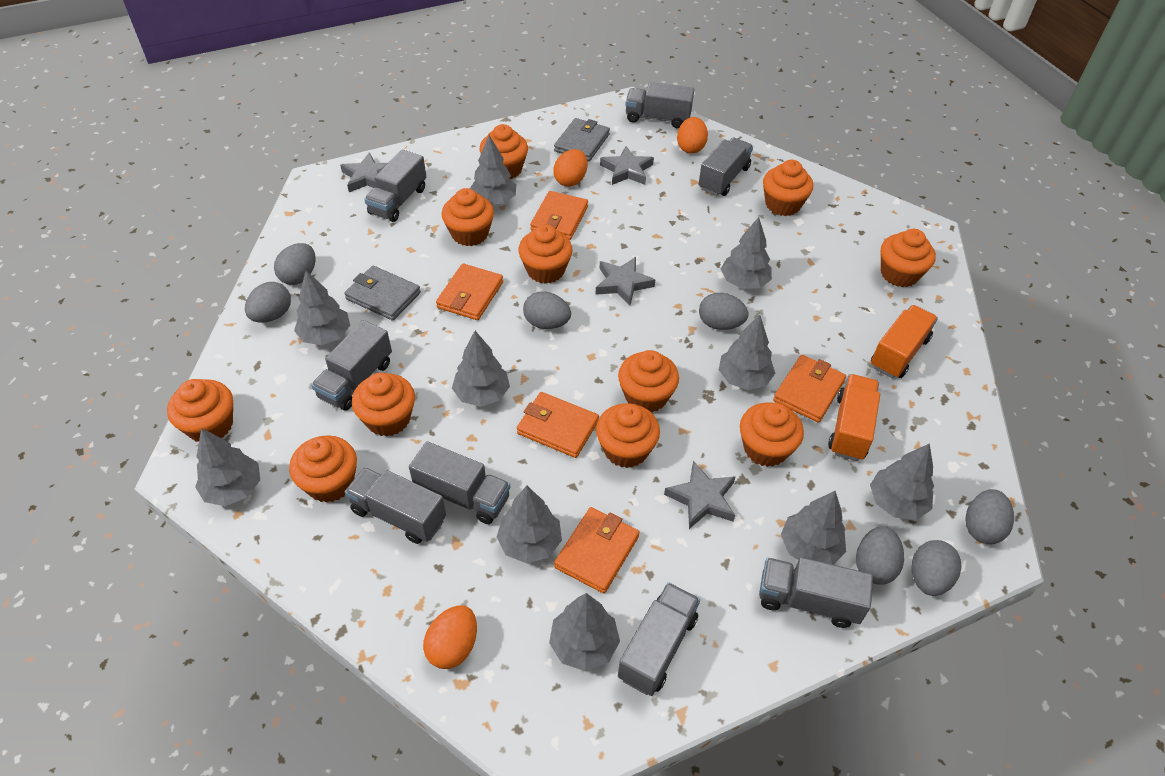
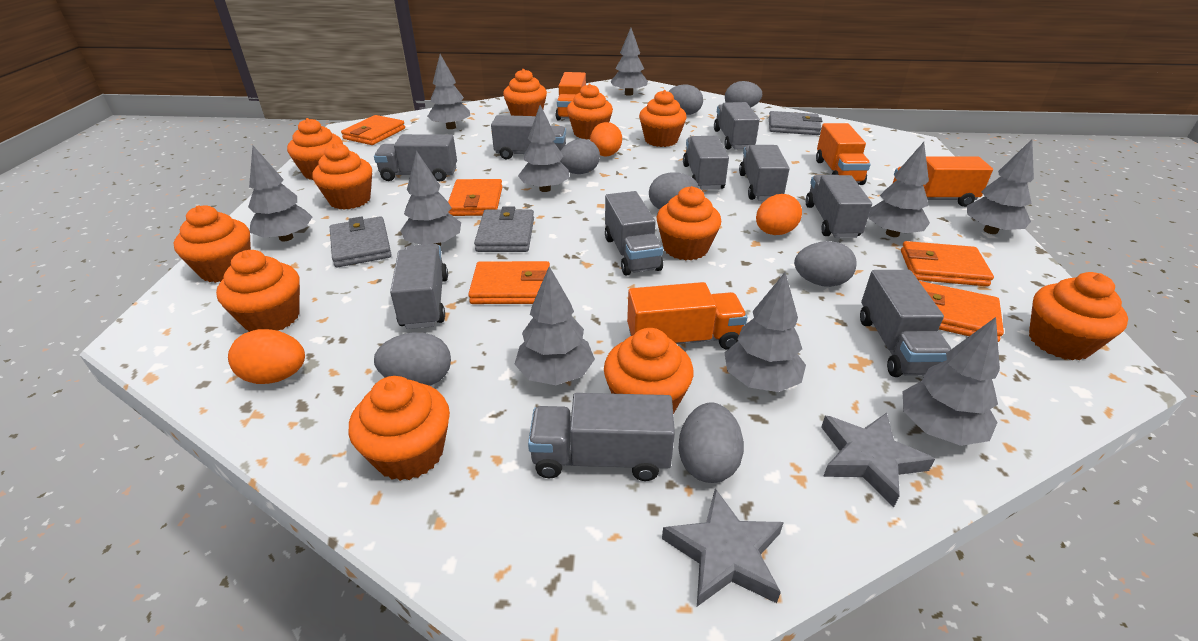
grey star: [340,152,388,192] [595,257,655,306] [600,146,654,185] [664,461,736,529] = 4 -> [662,488,784,606] [821,413,935,507] = 2
grey truck: [311,320,392,411] [345,467,446,544] [364,149,426,222] [409,441,510,524] [618,582,700,696] [625,82,694,128] [699,138,753,196] [759,557,873,628] = 8 -> [374,134,457,181] [390,244,448,329] [491,115,566,160] [528,393,675,481] [605,191,663,275] [683,136,729,190] [714,102,760,150] [739,145,790,201] [805,175,872,238] [860,270,951,377] = 10
grey wallet: [344,266,421,321] [554,118,610,161] = 2 -> [330,216,392,267] [474,206,534,252] [769,111,822,135] = 3
orange truck: [828,374,880,461] [871,305,938,378] = 2 -> [555,72,586,120] [627,282,747,350] [816,123,871,185] [892,156,993,207] = 4

